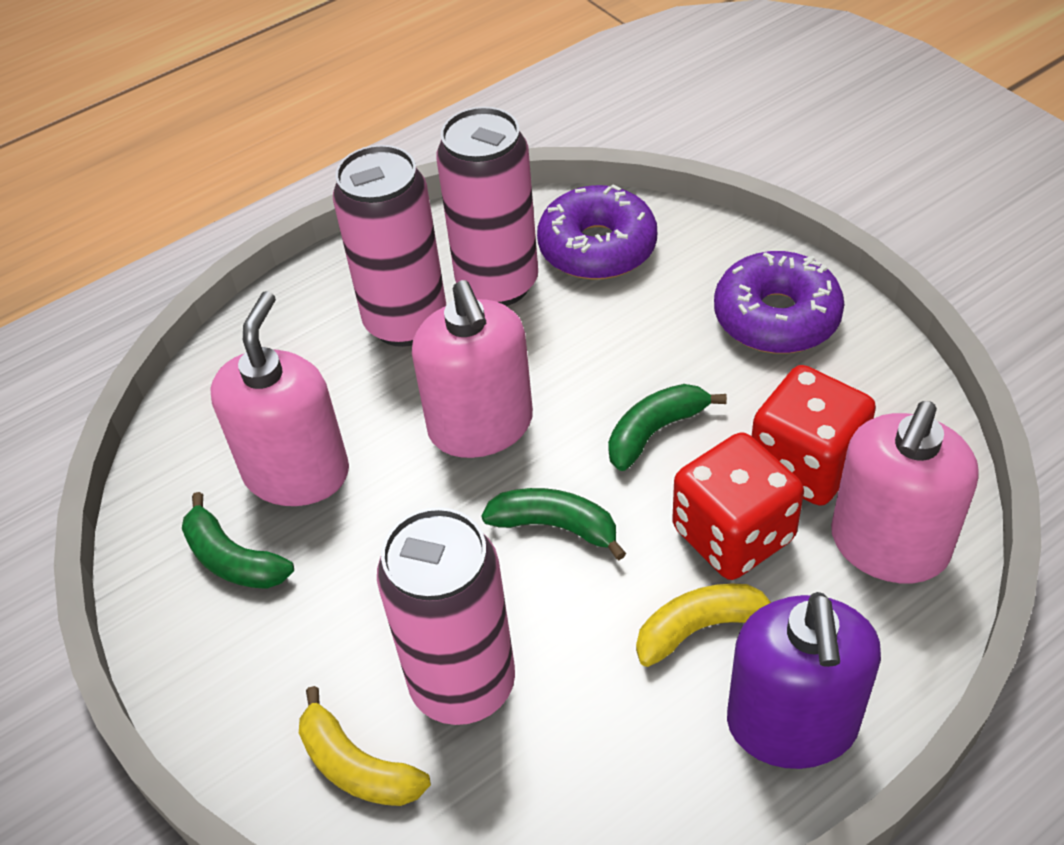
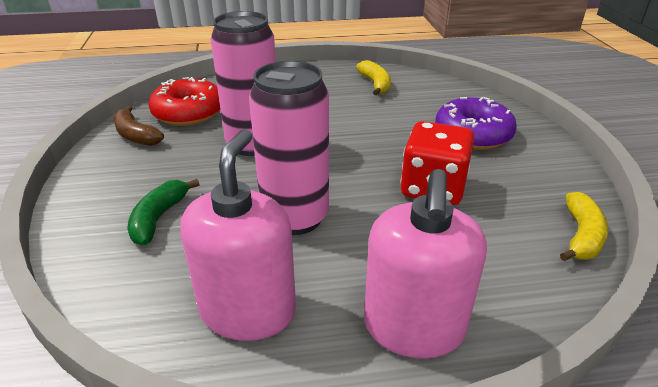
brown banana: none = 0 -> [113,106,164,146] = 1
green banana: [182,492,294,589] [481,488,626,560] [608,384,727,471] = 3 -> [127,179,199,245] = 1
pink can: [333,145,446,347] [377,507,515,725] [436,107,538,306] = 3 -> [211,11,276,156] [249,61,329,235] = 2
pink soap dispenser: [210,291,349,506] [412,280,533,458] [831,401,979,583] = 3 -> [180,129,296,341] [364,169,487,359] = 2
purple donut: [537,185,657,280] [714,251,845,354] = 2 -> [435,97,517,150] = 1
purple soap dispenser: [727,592,881,769] = 1 -> none = 0
red dice: [672,432,804,580] [752,365,876,506] = 2 -> [401,121,474,205] = 1
red donut: none = 0 -> [148,77,221,126] = 1

